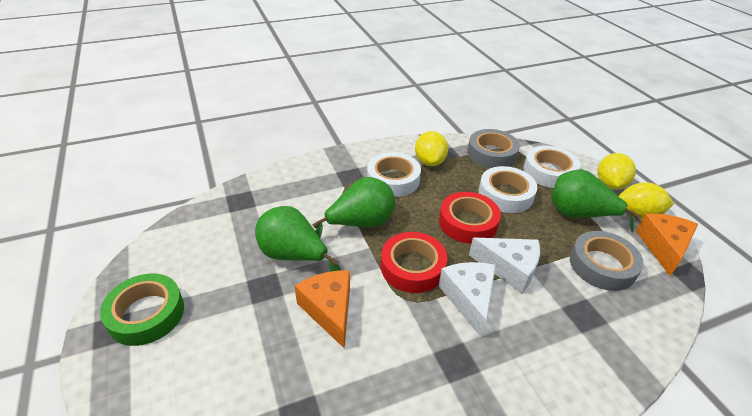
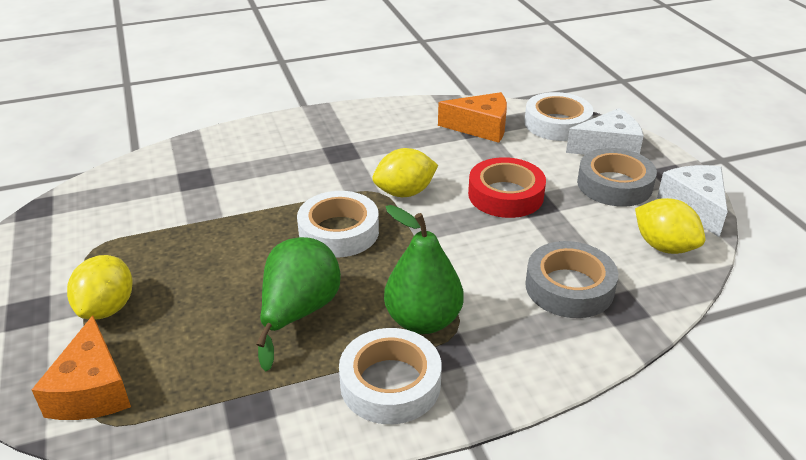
green pear: [255,206,341,271] [312,177,395,238] [551,170,641,232] = 3 -> [256,237,341,372] [384,205,464,334] = 2
green tape: [100,273,184,346] = 1 -> none = 0
red tape: [381,232,447,293] [439,192,501,244] = 2 -> [468,157,546,218] = 1

